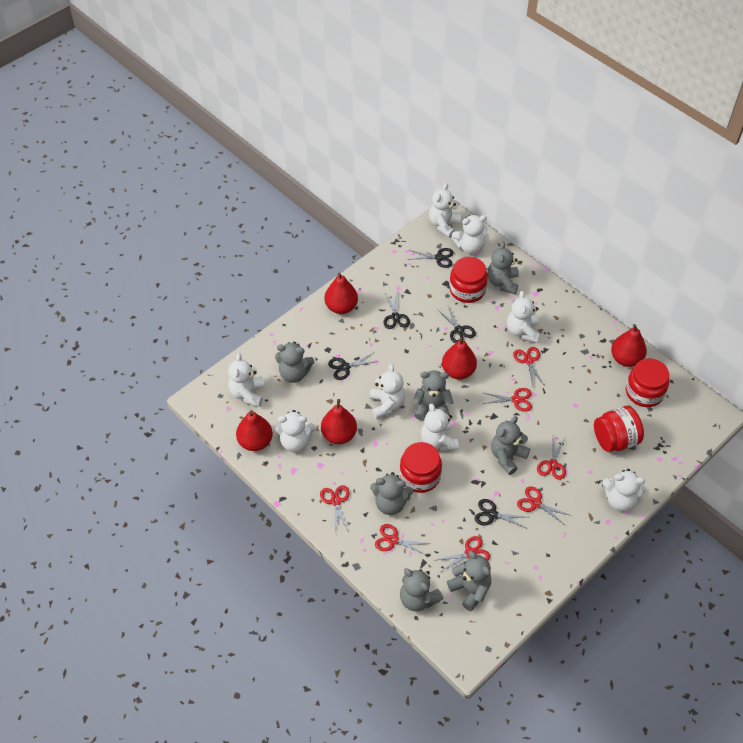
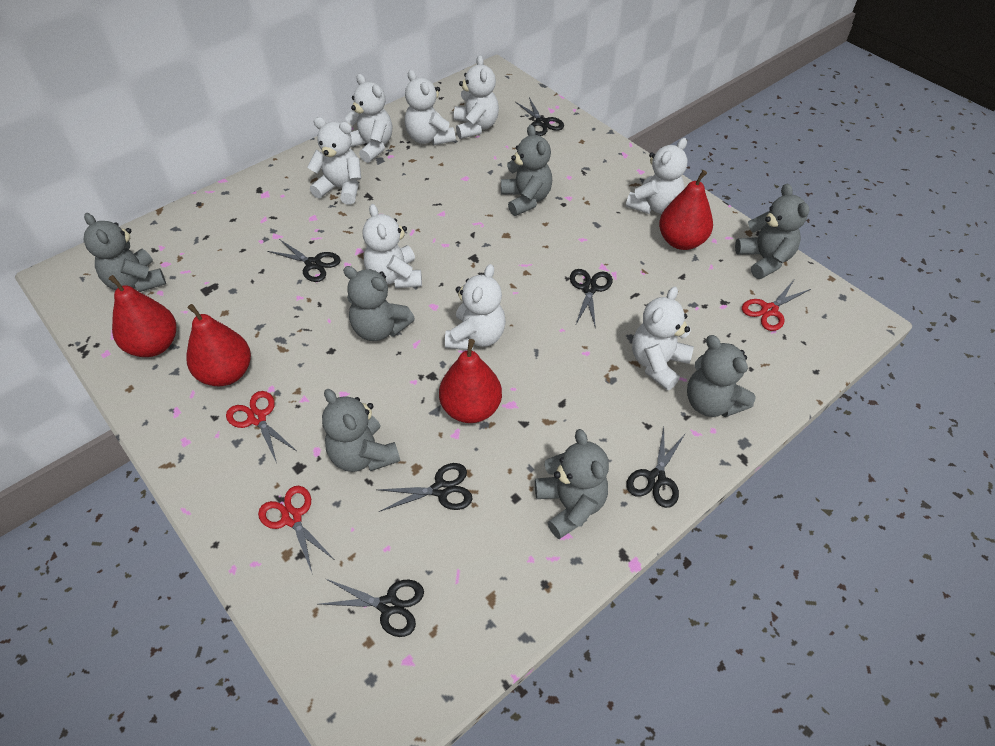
black scissors: [328,353,379,380] [383,293,410,329] [409,248,454,268] [438,306,476,343] [475,499,527,528] = 5 -> [267,239,341,282] [320,579,424,637] [377,463,473,512] [516,98,564,136] [570,269,613,329] [626,427,686,508] = 6
red jar: [400,442,442,493] [449,257,488,303] [594,406,644,452] [626,358,669,407] = 4 -> none = 0
red pear: [236,410,273,451] [321,399,357,444] [325,272,358,314] [442,338,477,379] [611,324,647,367] = 5 -> [108,275,176,357] [187,304,251,386] [439,339,502,423] [659,170,713,250] = 4
red scissors: [320,485,349,531] [375,524,429,555] [437,536,490,572] [482,388,532,412] [513,347,545,387] [517,487,569,525] [537,437,566,480] = 7 -> [226,391,298,463] [258,486,335,572] [742,280,811,331] = 3

